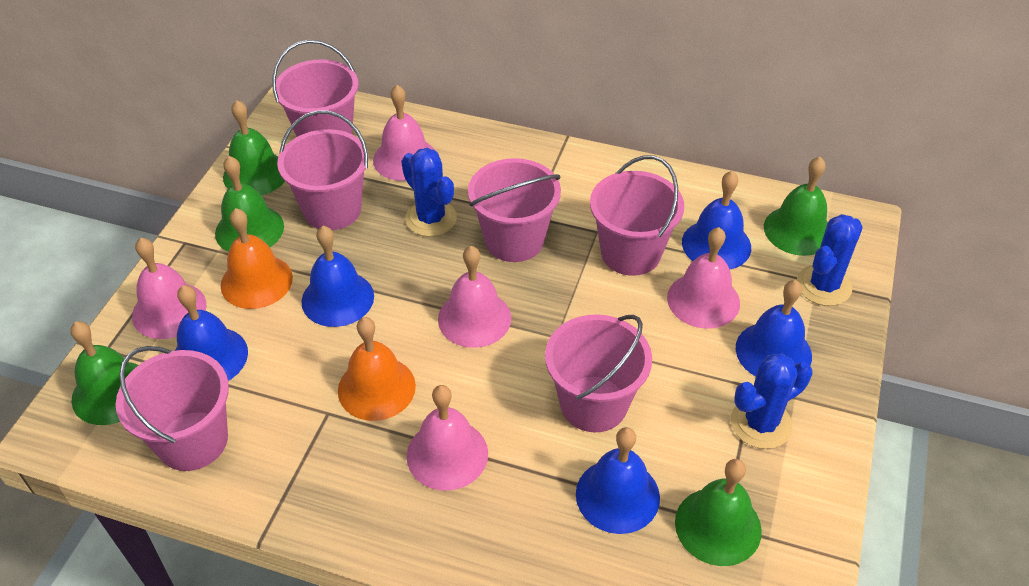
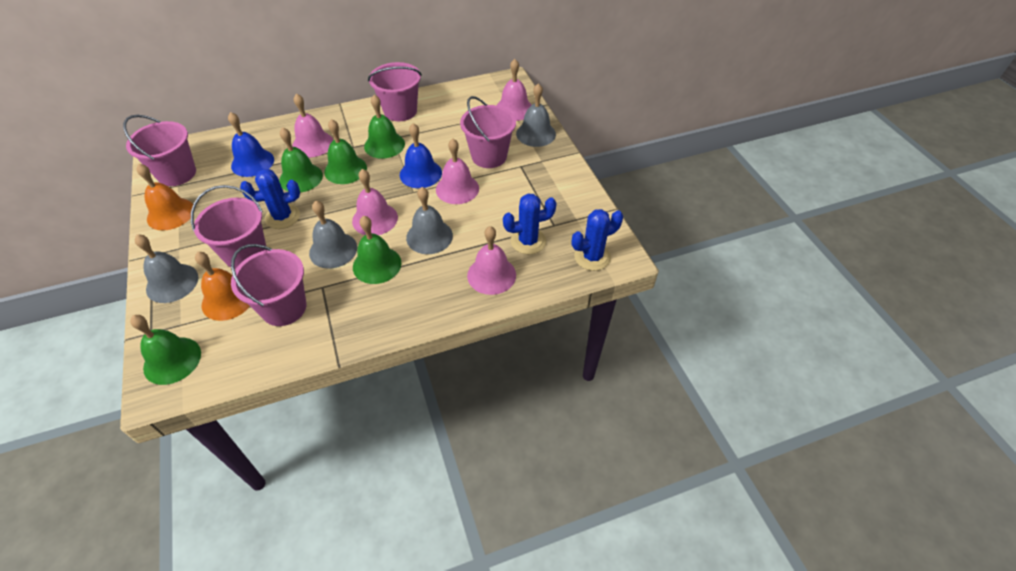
blue bell: [175,285,248,381] [301,226,374,327] [576,427,660,534] [682,171,751,269] [736,280,812,376] = 5 -> [228,112,274,177] [400,123,442,188] = 2
grey bell: none = 0 -> [135,234,198,303] [309,201,357,269] [406,187,453,254] [516,83,556,147] = 4
pink bucket: [116,346,229,471] [272,40,358,137] [277,110,369,230] [468,158,561,262] [545,314,652,432] [590,155,684,276] = 6 -> [123,115,196,186] [191,185,266,269] [231,244,306,326] [368,62,422,121] [460,96,516,168] = 5

